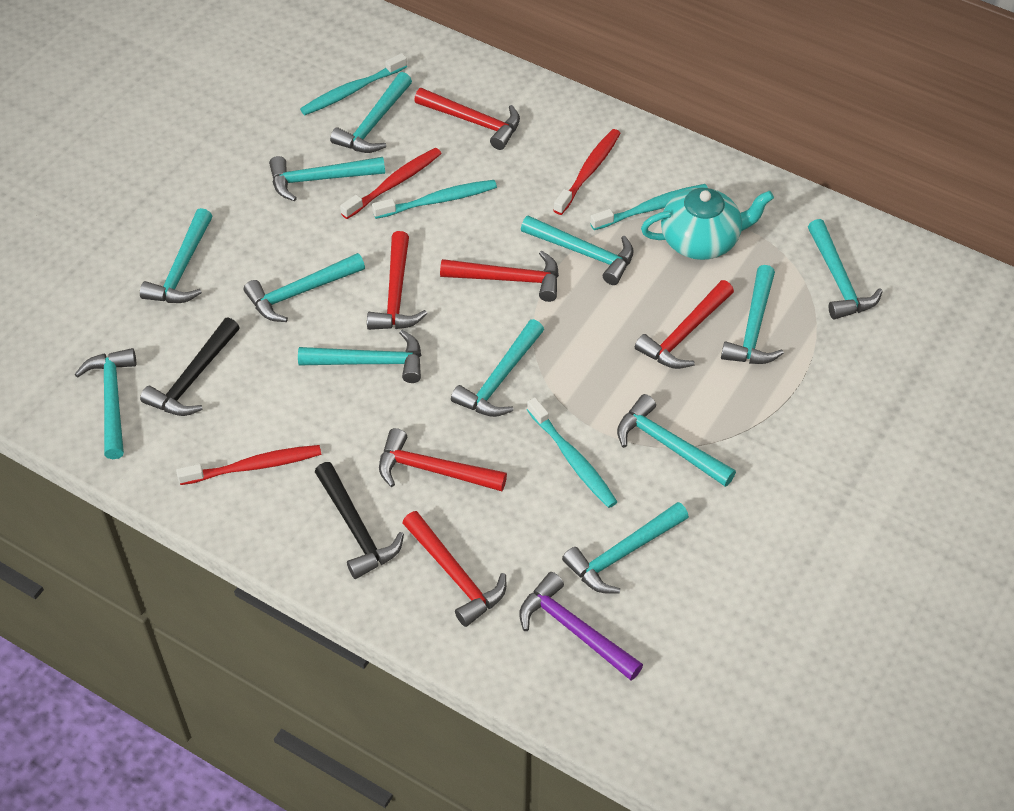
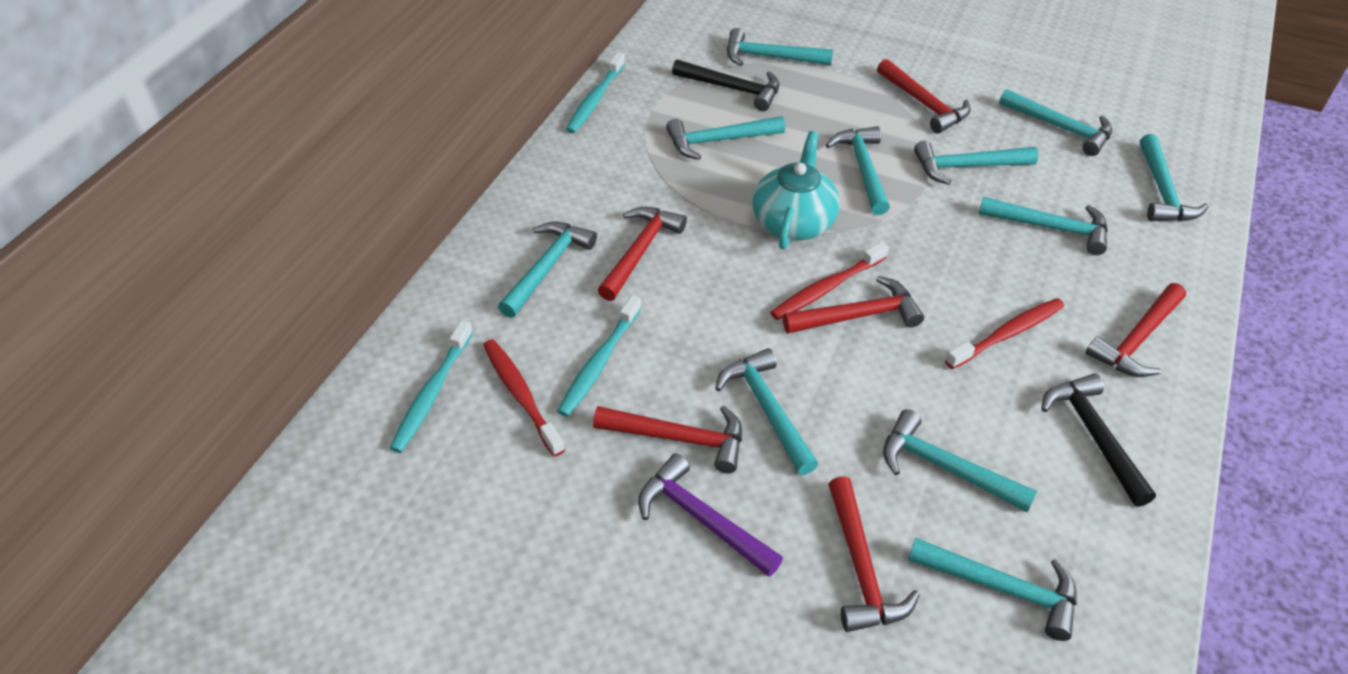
turquoise hammer: [74,348,136,459] [140,208,212,303] [244,253,365,322] [269,156,385,201] [298,330,421,383] [330,72,412,153] [451,319,544,417] [521,216,634,285] [562,502,689,594] [617,394,736,487] [721,265,784,364] [808,219,883,319] = 12 -> [498,222,597,318] [666,116,785,160] [715,348,818,475] [727,28,833,66] [826,126,890,215] [883,409,1038,512] [908,537,1077,641] [914,141,1038,185] [979,196,1108,255] [999,89,1112,156] [1140,134,1209,222] = 11
turquoise toothbrush: [300,53,407,115] [372,180,497,219] [527,397,617,508] [590,184,708,230] = 4 -> [389,320,473,453] [557,295,642,417] [566,52,625,133] = 3

